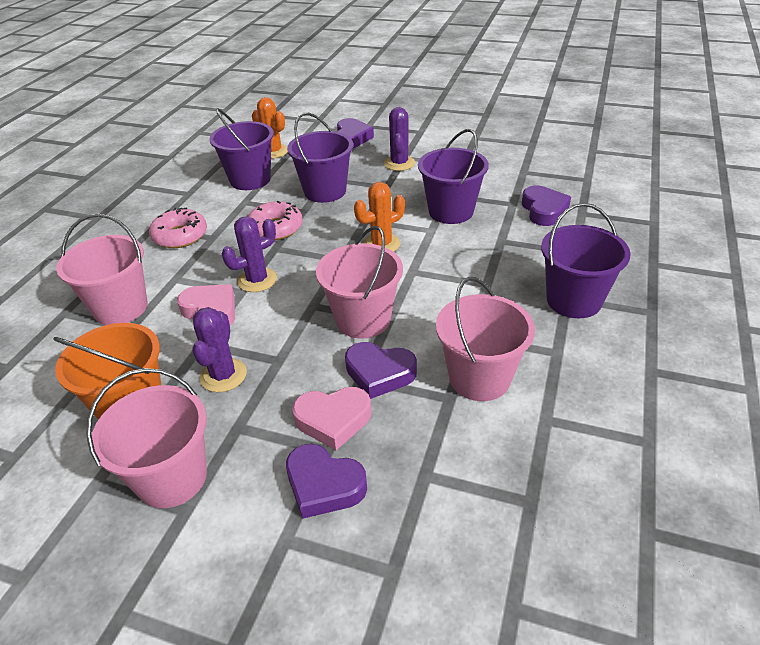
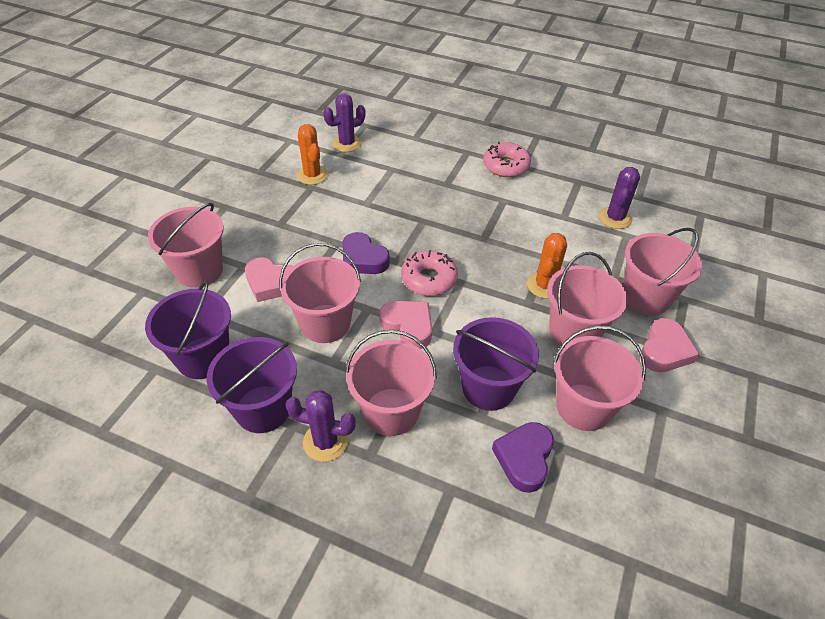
orange bucket: [53,323,161,420] = 1 -> none = 0
pink bucket: [56,214,148,325] [86,368,207,508] [316,226,403,339] [436,277,535,401] = 4 -> [148,203,224,288] [279,243,361,343] [345,330,437,436] [547,252,628,347] [553,326,646,431] [623,228,702,315] = 6
pink heart: [177,284,235,326] [292,387,371,450] = 2 -> [245,257,293,302] [379,301,432,349] [640,318,699,372] = 3
purple bucket: [209,108,274,190] [287,113,353,203] [418,129,489,224] [541,203,631,318] = 4 -> [145,280,231,379] [207,337,297,433] [453,317,539,411] = 3
purple heart: [286,444,367,519] [337,118,374,148] [345,342,417,399] [522,186,571,226] = 4 -> [343,232,390,274] [492,422,554,493] = 2

